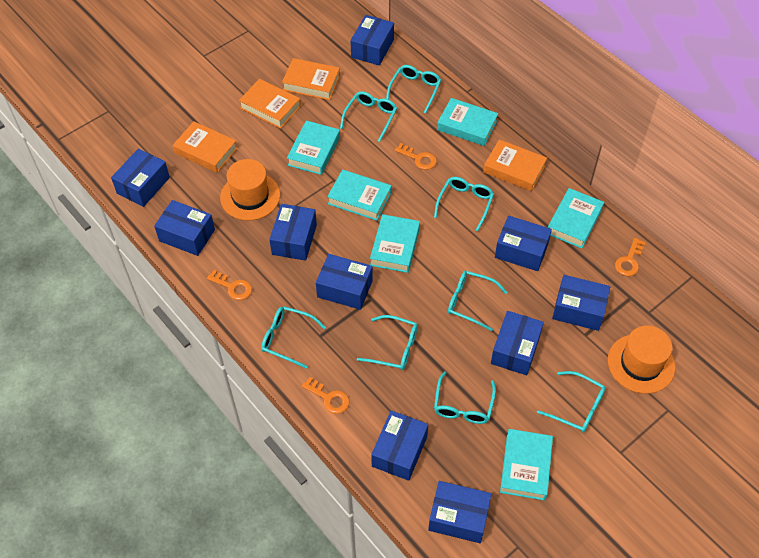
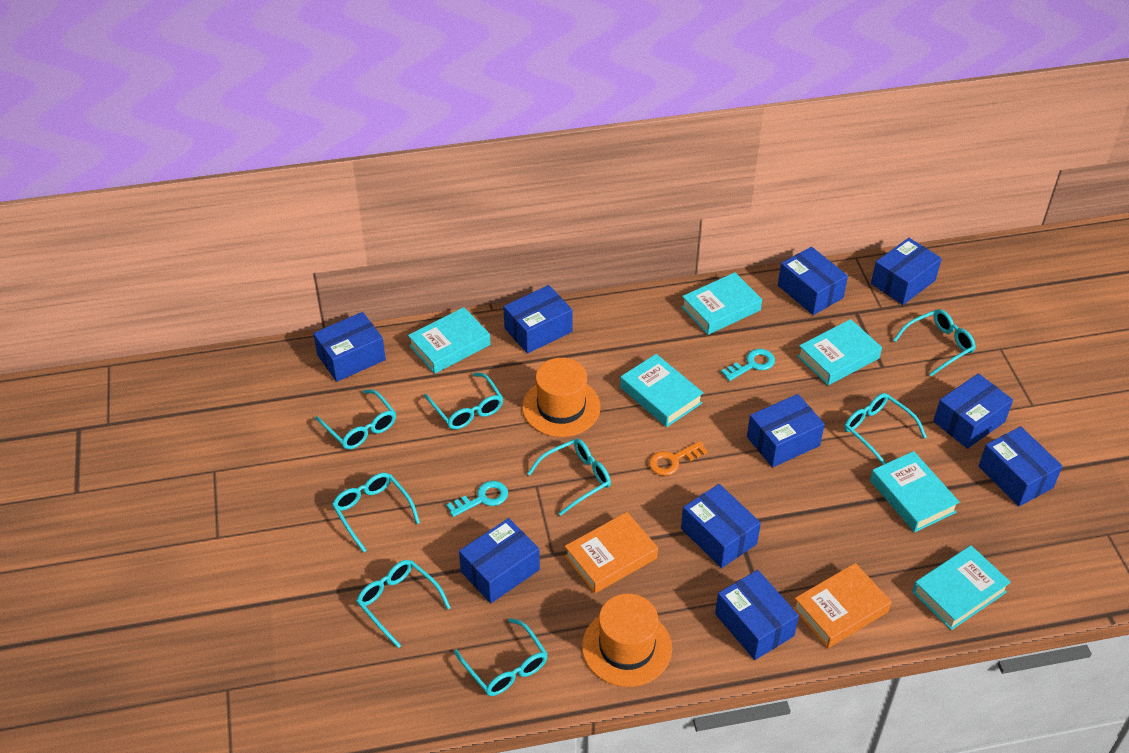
orange book: [173,121,238,173] [239,79,301,129] [282,58,340,100] [483,139,547,191] = 4 -> [565,512,658,593] [793,563,892,648] = 2
orange key: [207,270,252,300] [302,377,349,414] [395,143,437,170] [615,238,646,276] = 4 -> [649,441,708,476] = 1
turquoise key: none = 0 -> [446,481,508,517] [721,349,775,381] = 2

